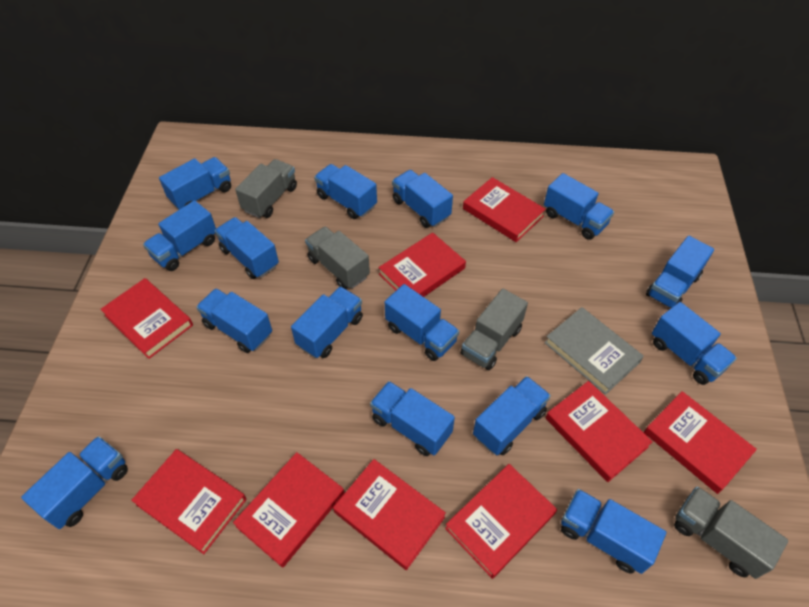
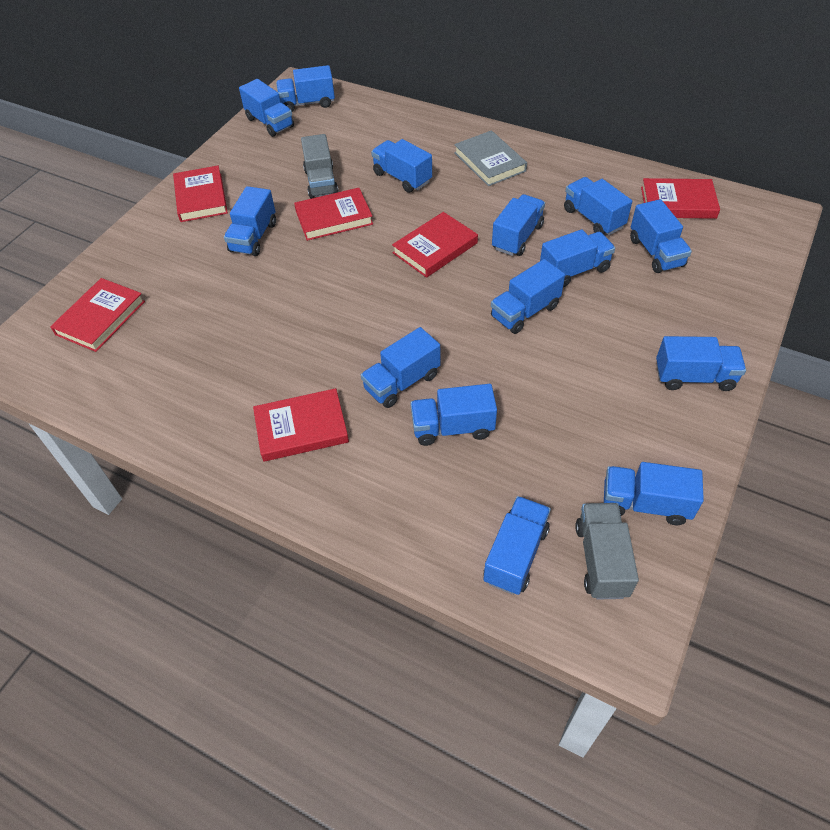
blue truck: [21,436,128,529] [143,200,216,271] [159,157,231,210] [196,288,272,353] [215,217,279,279] [291,286,363,358] [314,164,377,219] [370,381,455,456] [385,284,459,361] [392,170,453,228] [473,376,551,455] [544,173,614,240] [561,489,666,574] [646,236,714,309] [652,302,737,385] = 15 -> [224,186,276,256] [239,79,294,137] [276,65,335,111] [361,327,440,408] [371,139,432,193] [410,384,497,446] [483,496,551,595] [491,259,565,334] [492,194,545,256] [540,229,615,287] [564,177,632,235] [604,462,704,525] [630,199,692,273] [656,336,746,391] = 14
grey truck: [235,159,297,218] [305,227,370,289] [461,289,528,370] [674,486,788,579] = 4 -> [301,134,339,199] [575,503,639,600] = 2
red book: [101,278,193,359] [131,449,247,554] [233,452,345,568] [333,459,446,570] [378,232,466,297] [445,464,557,579] [463,177,546,242] [546,381,653,482] [644,391,757,494] = 9 -> [50,278,145,352] [173,166,228,222] [253,388,349,462] [294,188,373,241] [392,212,478,278] [641,178,720,219] = 6

